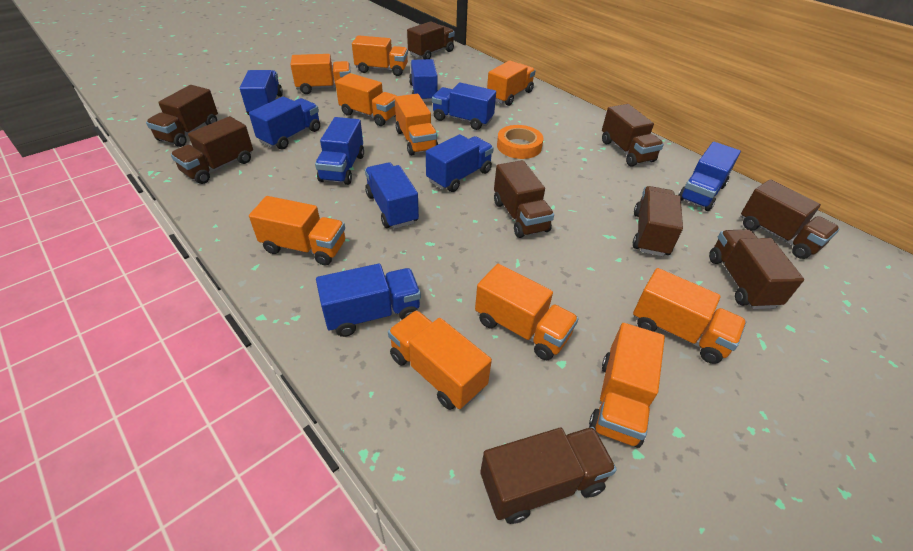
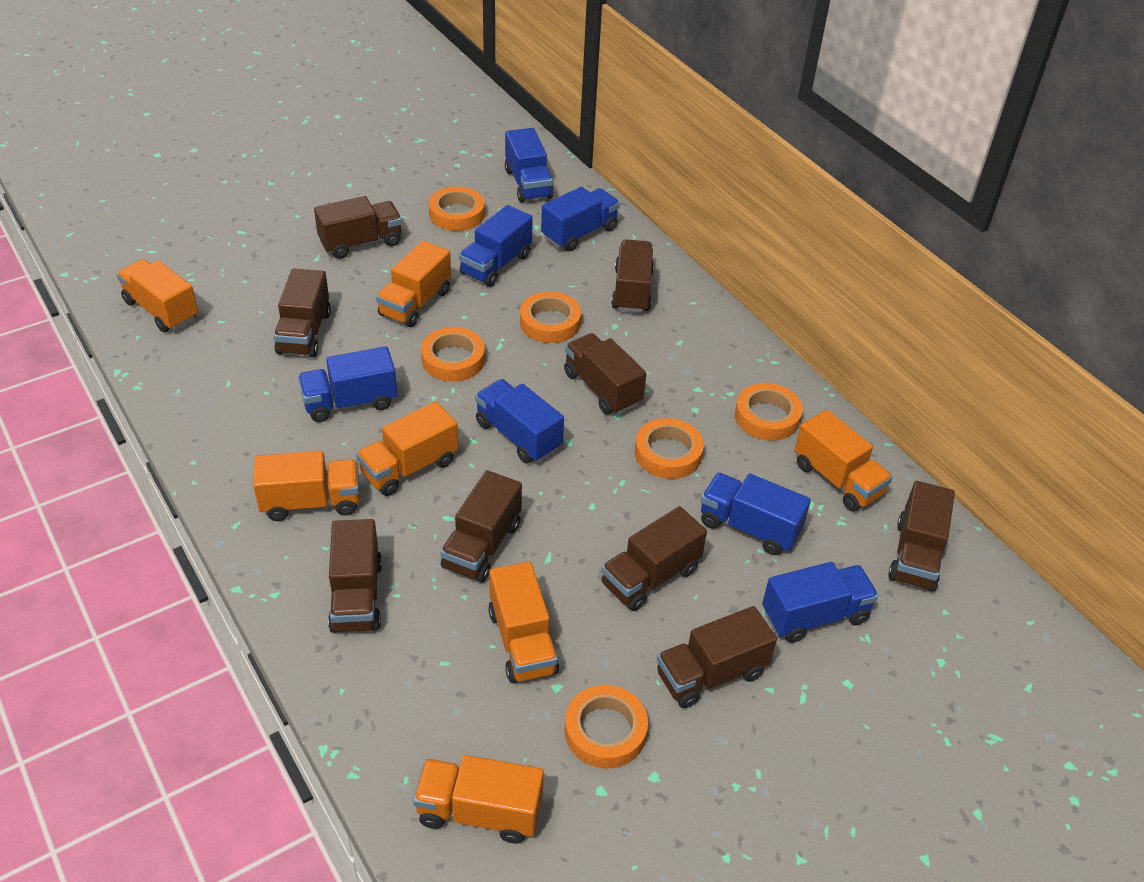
blue truck: [240,70,283,115] [249,96,320,150] [315,117,364,185] [316,264,421,337] [365,162,419,229] [409,59,438,102] [426,134,494,192] [432,82,496,130] [678,142,741,211] = 9 -> [298,346,397,422] [459,205,533,287] [475,379,564,463] [505,128,554,203] [541,187,620,251] [701,473,811,555] [762,562,879,643] = 7
orange tape: [497,125,543,159] = 1 -> [421,327,485,382] [429,187,485,231] [520,292,581,343] [565,685,648,769] [635,418,704,479] [735,383,803,441] = 6
orange truck: [249,196,345,265] [290,54,350,94] [335,73,396,126] [352,35,408,76] [388,310,492,410] [395,94,438,156] [475,264,579,360] [487,60,536,106] [589,323,665,448] [633,268,746,364] = 10 -> [116,259,198,332] [253,451,360,521] [356,401,458,496] [376,240,451,327] [413,755,544,844] [489,561,559,683] [795,410,893,512] = 7

